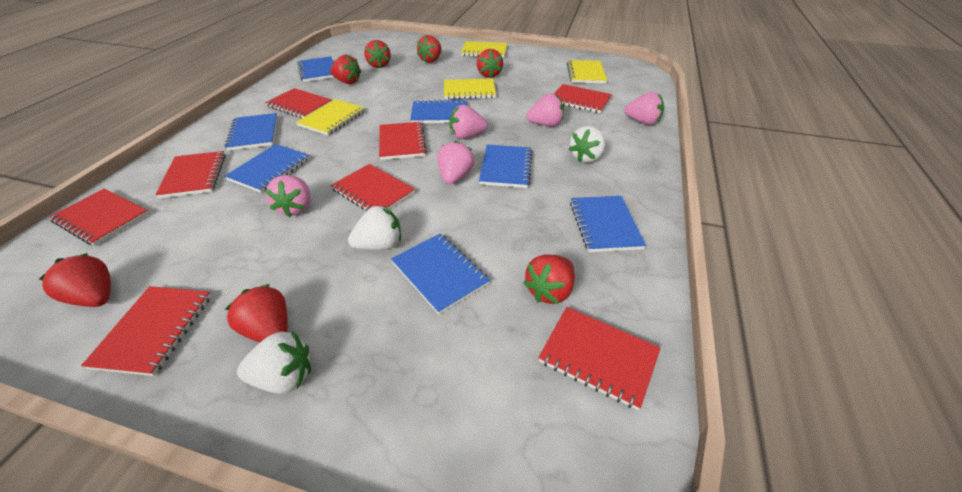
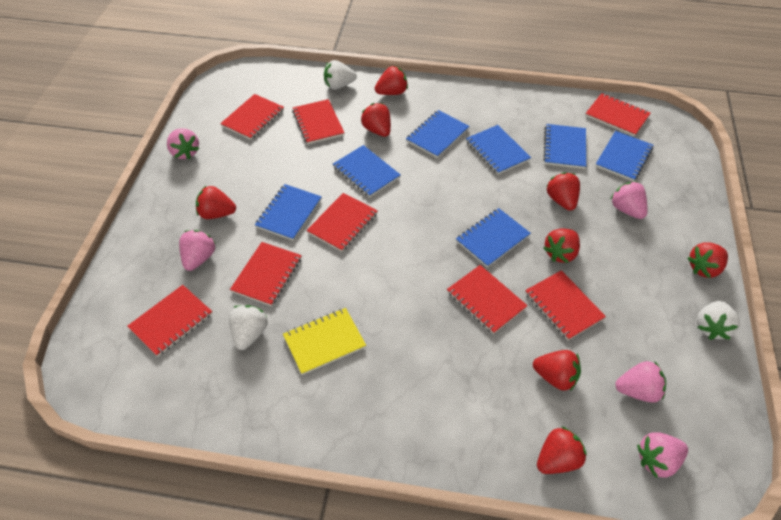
red strawberry: [39,253,111,307] [225,284,288,342] [330,55,362,84] [364,40,391,68] [417,35,442,63] [477,49,503,78] [523,254,575,304] = 7 -> [196,186,236,219] [361,103,391,137] [375,66,408,95] [533,350,581,391] [537,426,586,474] [543,229,580,263] [546,172,580,211] [687,242,728,278] = 8
yellow notebook: [296,99,365,135] [444,79,496,99] [461,41,507,58] [567,60,607,83] = 4 -> [283,308,366,375] = 1

